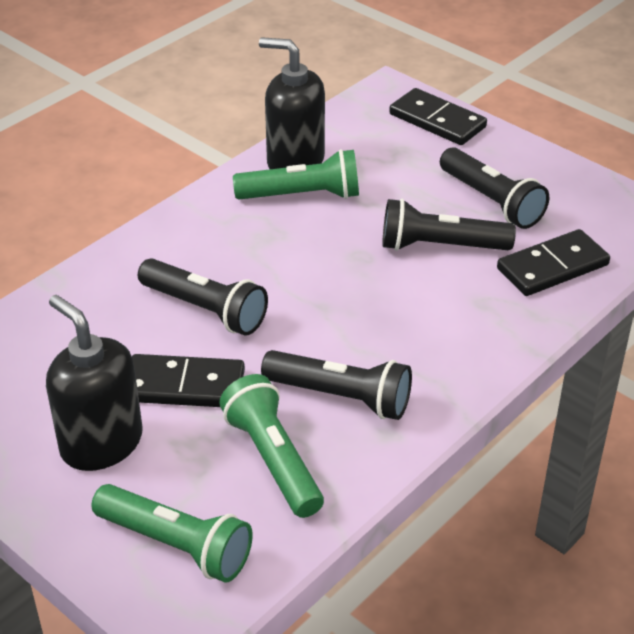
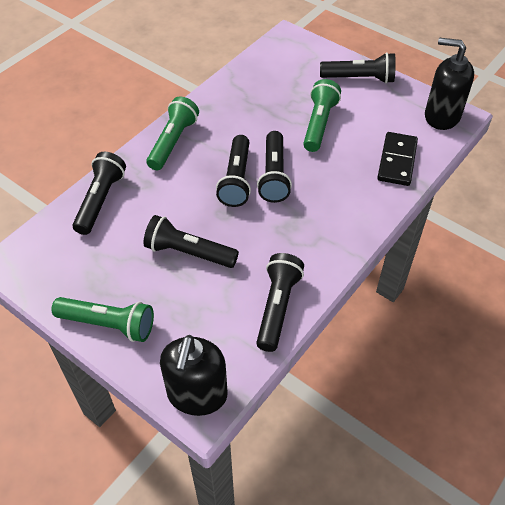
black domino: [132,354,245,407] [389,88,487,145] [497,229,610,296] = 3 -> [377,132,418,186] = 1
black flashlight: [138,258,268,336] [261,350,412,420] [382,199,516,251] [440,147,549,229] = 4 -> [72,152,126,235] [143,215,239,268] [216,135,251,207] [256,253,304,352] [257,131,292,203] [320,52,396,83] = 6

